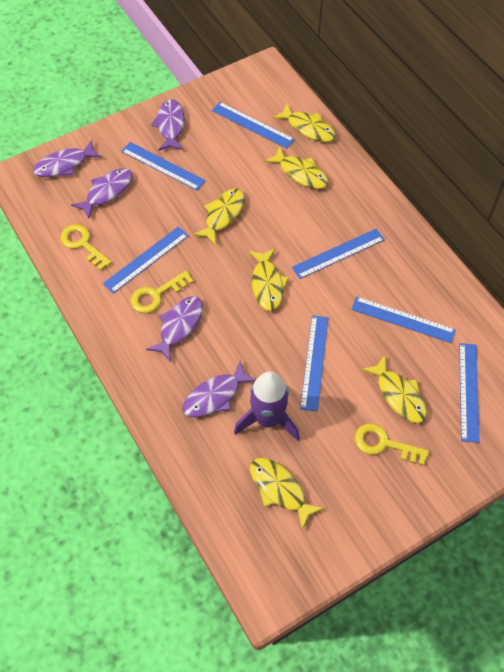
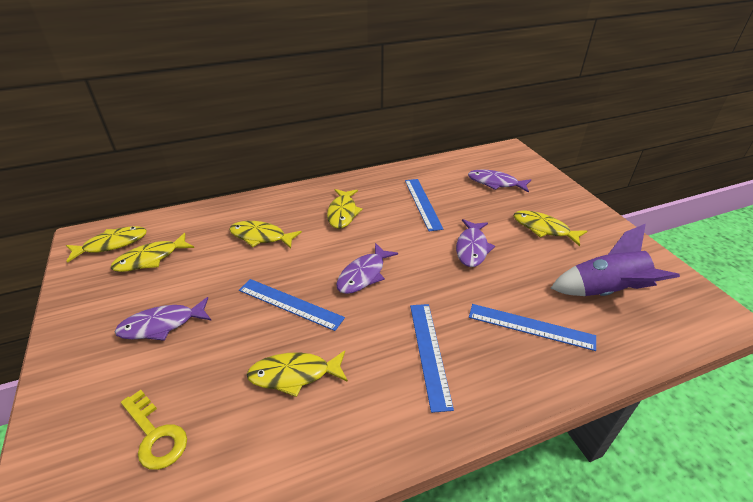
blue ruler: [103,227,189,293] [121,142,206,190] [212,102,295,149] [292,229,385,279] [300,315,328,412] [351,296,456,343] [459,343,479,443] = 7 -> [239,279,345,331] [405,179,443,231] [410,304,454,413] [469,304,596,351] = 4
purple fish: [33,140,102,177] [71,168,132,219] [146,296,203,362] [151,99,185,151] [183,361,256,418] = 5 -> [115,297,212,341] [336,243,398,294] [456,219,495,267] [468,169,531,193] = 4
yellow key: [60,224,112,271] [130,271,194,313] [355,423,429,466] = 3 -> [121,390,187,470] = 1

